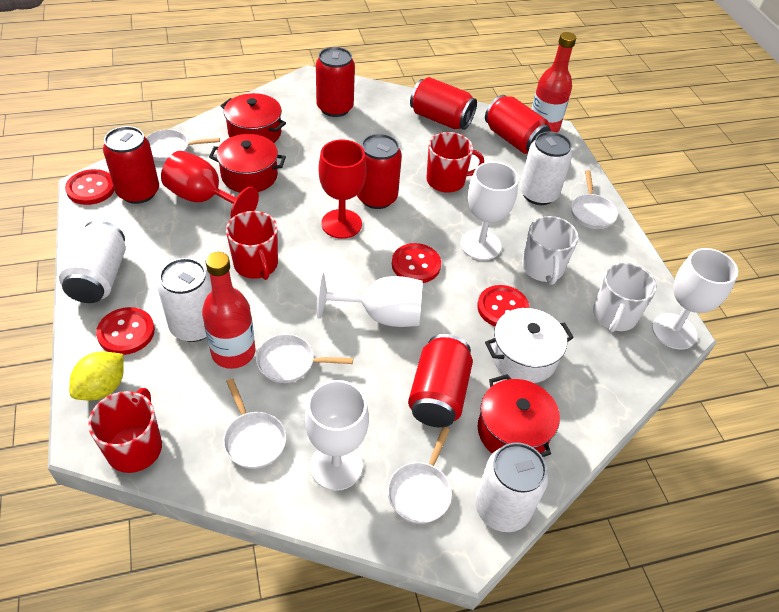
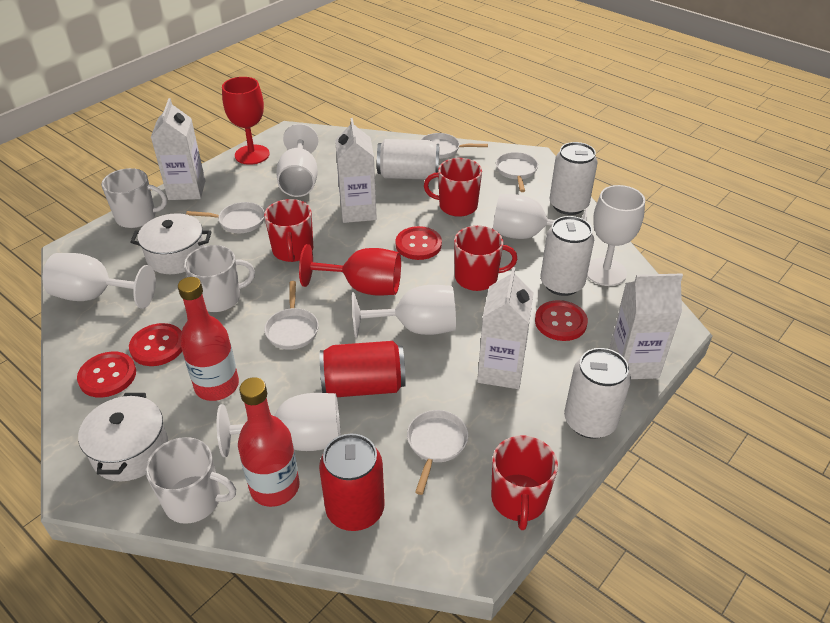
red can: [103,126,159,204] [316,47,355,117] [357,134,402,209] [408,334,473,427] [410,77,477,130] [485,95,551,154] = 6 -> [319,434,385,531] [320,341,406,397] = 2
red mug: [88,388,162,473] [226,211,278,280] [427,132,484,193] = 3 -> [264,199,313,262] [424,158,482,217] [454,226,518,291] [491,435,558,530] = 4
red pot: [209,134,286,193] [221,93,286,143] [478,374,560,457] = 3 -> none = 0
white carton: none = 0 -> [151,98,205,200] [335,118,377,223] [477,267,534,389] [609,273,683,379] = 4
white goblet: [305,380,369,491] [317,273,423,327] [460,162,519,260] [652,248,738,349] = 4 -> [42,253,156,309] [217,393,341,457] [276,124,318,197] [352,285,456,338] [493,194,588,239] [587,185,645,286] = 6
white mug: [522,216,579,285] [593,263,657,333] = 2 -> [101,168,167,228] [146,437,236,524] [184,245,255,312] = 3
white pot: [485,308,574,383] = 1 -> [78,393,168,482] [130,213,211,274] = 2
yellow lemon: [69,352,124,400] = 1 -> none = 0

